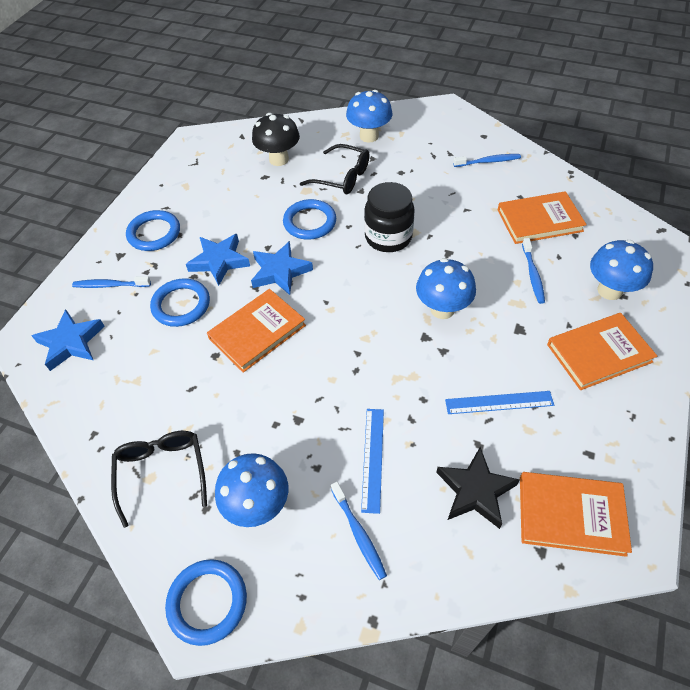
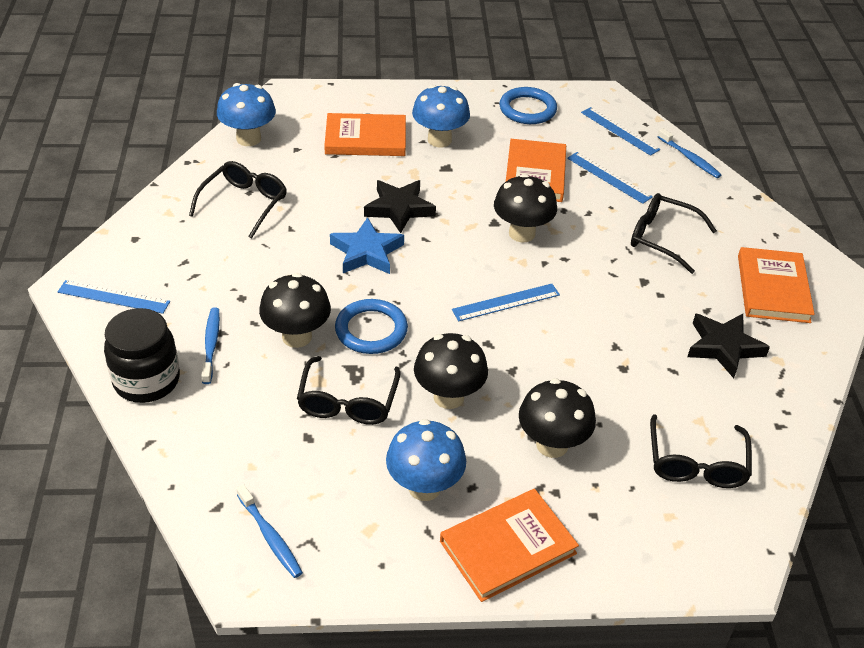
black glasses: [111,431,207,528] [300,144,370,194] = 2 -> [189,161,287,239] [297,356,401,425] [631,193,717,274] [650,414,752,488] = 4
black mushroom: [252,113,300,166] = 1 -> [259,273,331,348] [414,333,488,409] [494,174,557,242] [519,378,596,458] = 4
black star: [436,447,520,529] = 1 -> [364,180,436,233] [688,314,770,378] = 2
blue mushroom: [215,453,288,527] [346,90,392,143] [416,258,476,319] [590,240,653,300] = 4 -> [217,83,276,146] [386,419,466,501] [412,85,470,147] = 3
blue ring: [126,210,180,251] [150,278,210,327] [165,559,247,646] [283,199,336,240] = 4 -> [335,299,408,354] [499,87,557,124] = 2
blue ruler: [361,409,384,514] [445,391,554,414] = 2 -> [58,280,170,314] [452,284,560,321] [567,152,653,204] [581,107,660,156] = 4
blue star: [32,309,105,371] [186,234,250,286] [251,241,313,295] = 3 -> [330,217,404,274] = 1
blue toothbrush: [72,276,151,288] [331,482,387,580] [453,154,521,167] [522,238,545,304] = 4 -> [201,307,220,384] [236,484,303,578] [658,128,721,178] = 3

